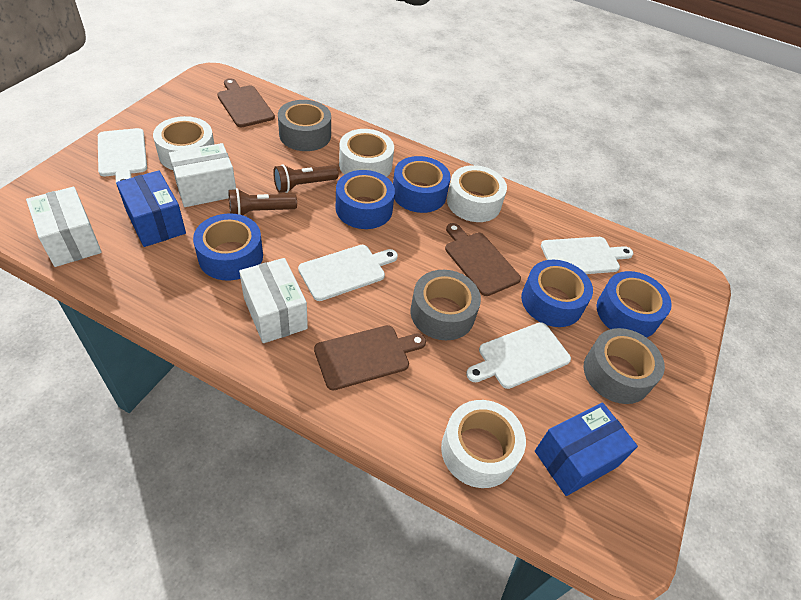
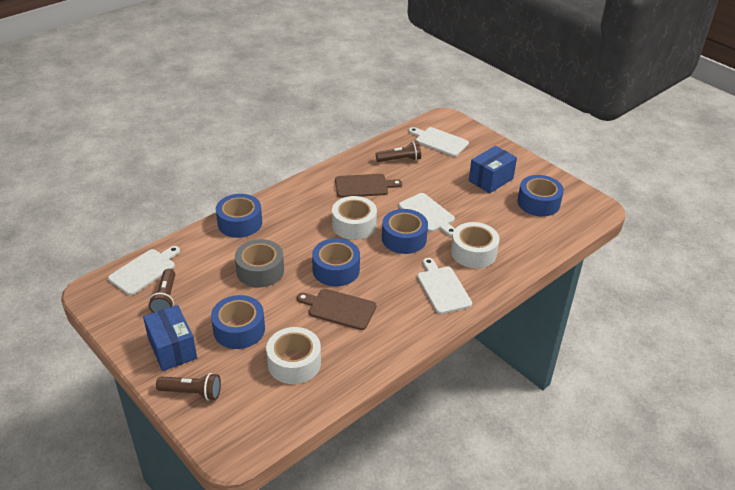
brown cutting board: [217,78,275,127] [314,325,426,390] [445,223,521,296] = 3 -> [297,289,376,330] [335,174,402,198] = 2
brown flashlight: [229,188,297,215] [273,164,339,193] = 2 -> [149,269,175,313] [156,373,221,401] [375,141,421,162] = 3
grey tape: [278,100,331,151] [410,270,481,340] [583,328,665,404] = 3 -> [235,239,284,288] = 1
white box: [26,187,102,267] [169,143,236,207] [239,258,308,343] = 3 -> none = 0
white tape: [153,116,214,170] [339,129,394,177] [441,400,526,488] [447,165,507,222] = 4 -> [266,327,321,384] [332,196,377,240] [451,222,500,268] = 3

